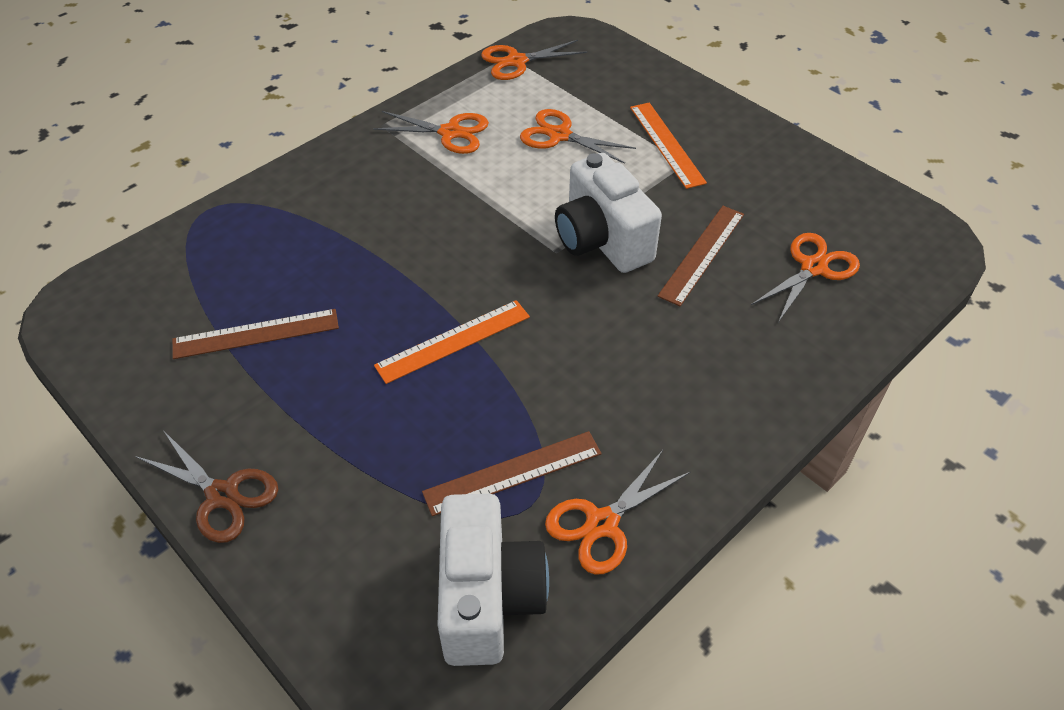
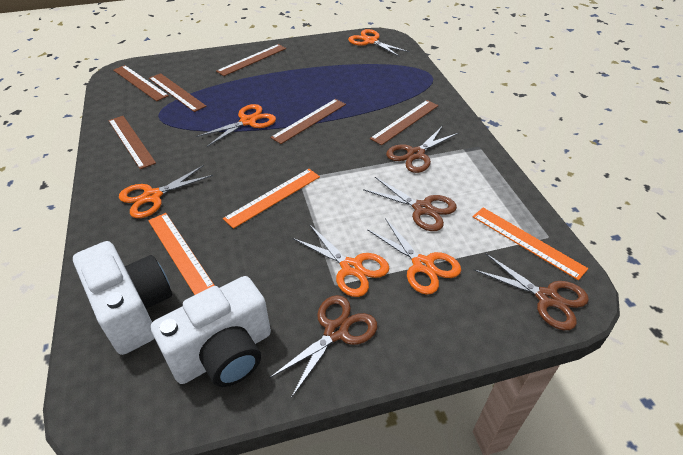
brown ruler: [172,309,339,359] [422,431,602,516] [657,206,744,306] = 3 -> [108,116,156,169] [113,65,169,101] [149,73,207,112] [216,44,286,76] [270,99,346,144] [370,100,439,145] = 6
brown scissors: [135,430,278,543] = 1 -> [269,295,377,398] [363,177,457,231] [386,126,458,173] [474,253,589,330] = 4
orange ruler: [374,300,530,384] [630,103,707,189] = 2 -> [148,213,215,295] [223,169,320,229] [473,207,588,280] = 3

